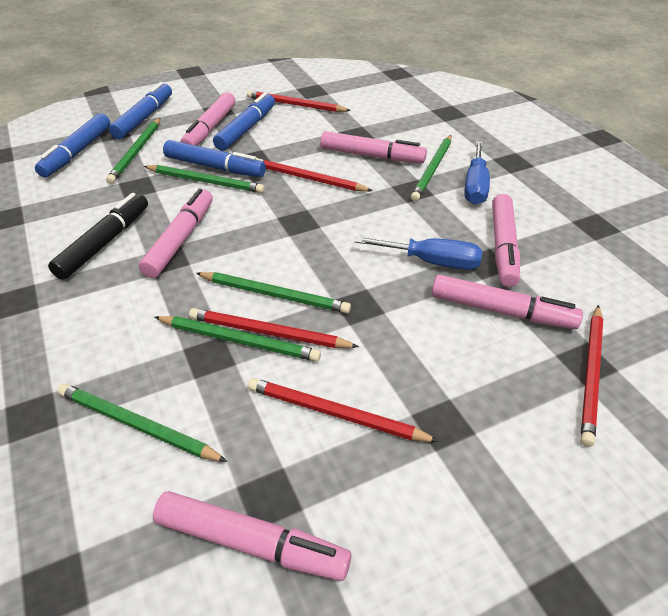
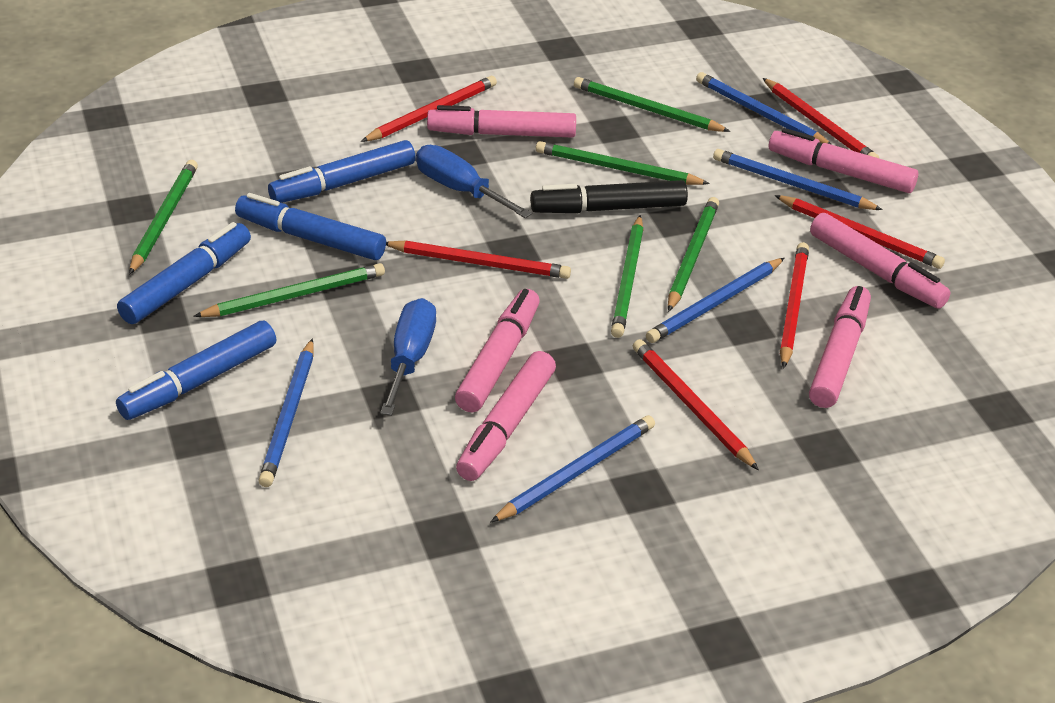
blue pencil: none = 0 -> [258,339,314,487] [491,415,655,522] [646,258,784,343] [696,72,832,145] [713,149,883,210] = 5
red pencil: [189,308,359,348] [247,90,351,112] [248,378,439,442] [256,158,373,192] [580,305,603,447] = 5 -> [361,76,497,142] [386,241,571,279] [633,339,759,470] [763,78,879,158] [774,195,945,269] [780,242,809,369] = 6

